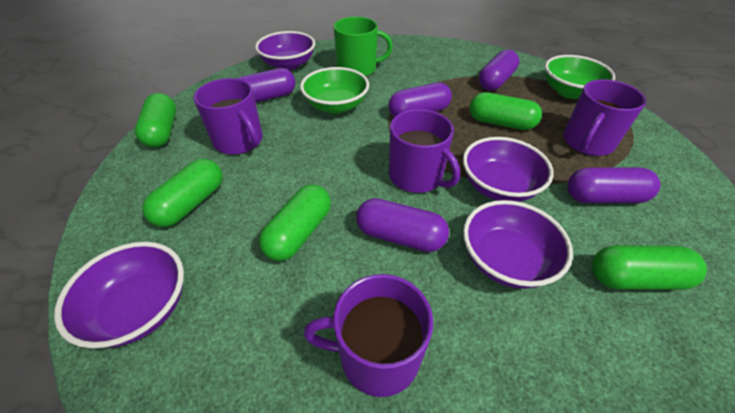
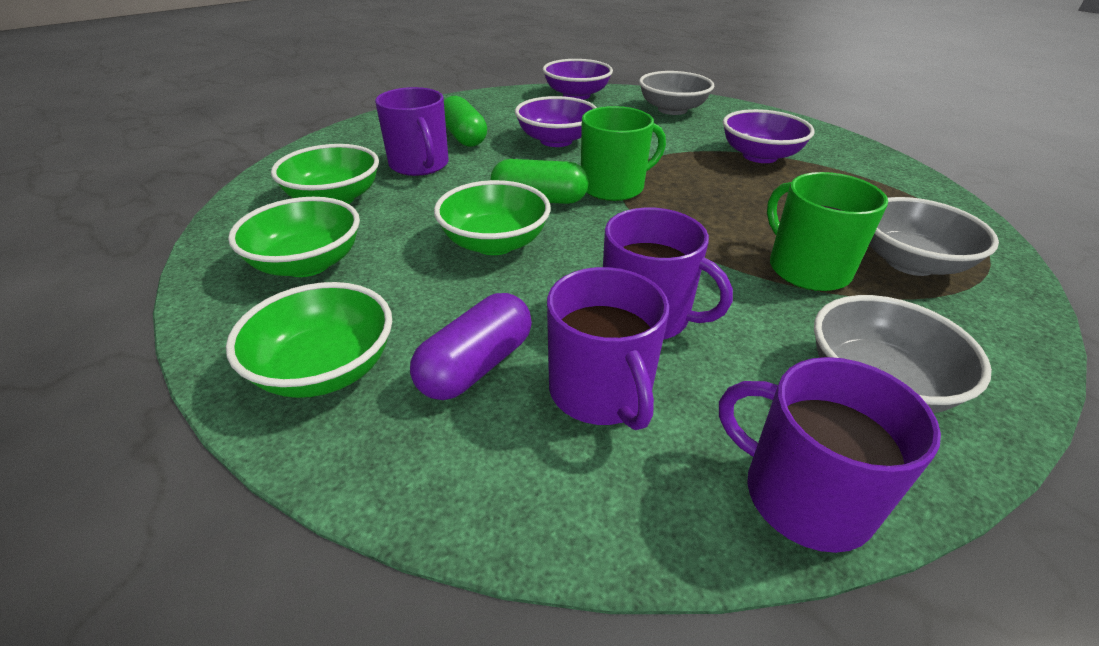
green bowl: [300,67,369,114] [545,55,615,99] = 2 -> [226,282,392,398] [228,197,360,277] [271,144,379,204] [434,180,551,255] = 4
green capsule: [135,93,176,148] [142,159,223,227] [259,185,331,261] [469,92,542,130] [592,246,707,290] = 5 -> [444,96,487,147] [491,159,589,204] = 2
green mug: [334,17,393,76] = 1 -> [581,106,666,201] [767,172,888,291] = 2
grey bowl: none = 0 -> [639,71,714,115] [814,295,992,413] [869,197,999,276] = 3
purple bowl: [54,242,184,348] [255,31,315,70] [463,137,554,202] [463,200,573,289] = 4 -> [515,96,597,147] [543,59,613,100] [723,109,814,163] = 3
purple capsule: [236,68,295,103] [356,198,449,252] [389,82,452,117] [479,49,519,90] [567,167,661,203] = 5 -> [410,293,532,400] = 1

